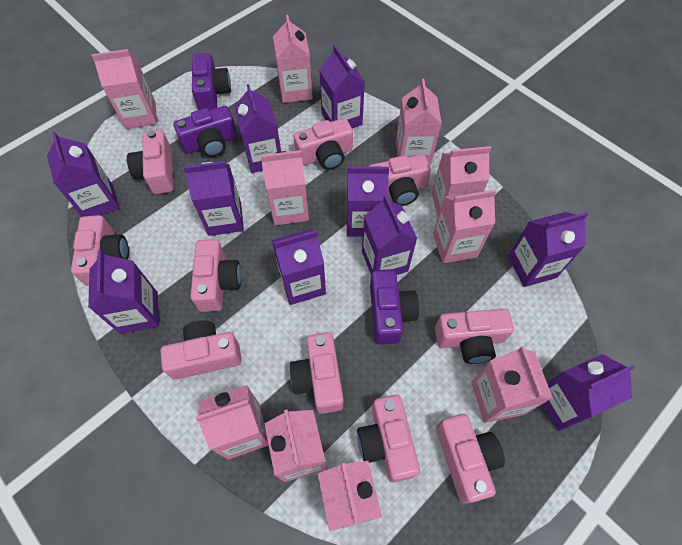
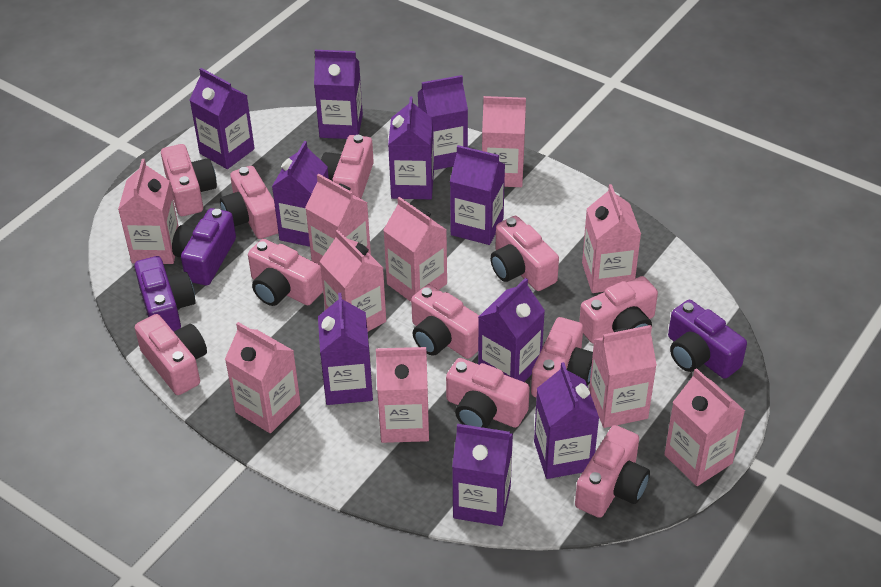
pink camera: [71,215,129,286] [127,130,174,194] [161,320,242,380] [190,239,241,312] [290,332,343,414] [293,118,353,170] [357,395,420,482] [369,154,431,206] [435,309,514,364] [436,414,505,504] = 10 -> [135,314,207,395] [161,144,217,216] [220,166,278,239] [248,239,323,306] [321,135,374,199] [411,284,479,359] [446,358,530,428] [490,216,559,291] [531,317,593,398] [575,425,650,518] [579,276,658,344] = 11

